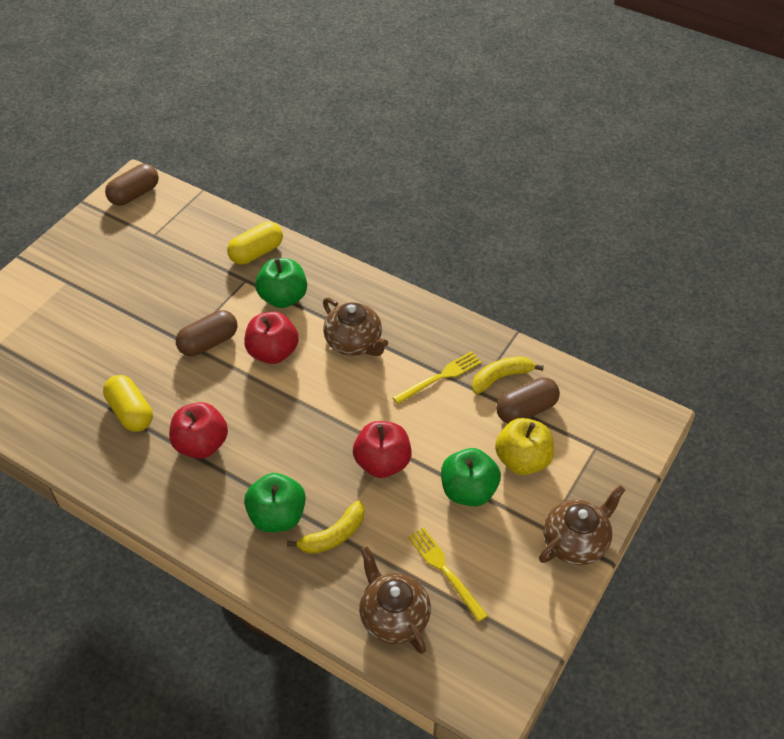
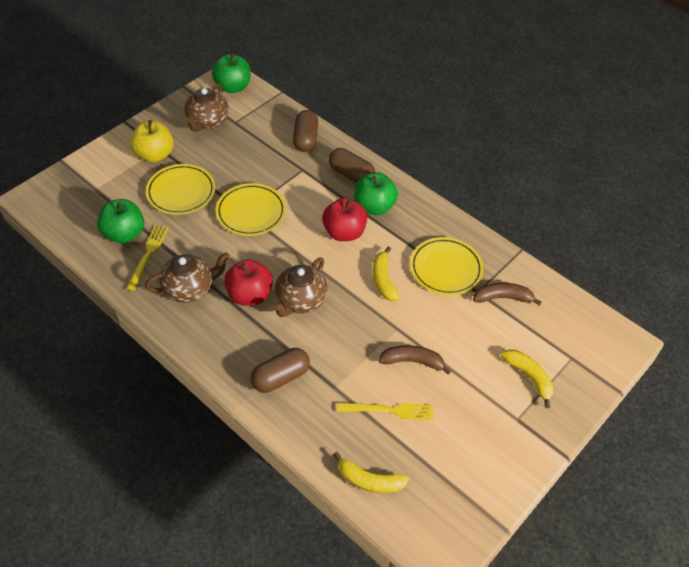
brown banana: none = 0 -> [378,345,451,375] [473,283,542,306] = 2
red apple: [169,402,228,459] [244,312,299,364] [353,421,412,478] = 3 -> [224,259,273,306] [322,198,367,241] = 2
yellow banana: [287,500,364,554] [472,357,544,394] = 2 -> [333,452,409,493] [373,246,400,301] [501,350,553,408] = 3
yellow capsule: [103,375,153,432] [227,222,283,265] = 2 -> none = 0
yellow plate: none = 0 -> [146,164,215,215] [216,183,286,236] [410,237,483,295] = 3

